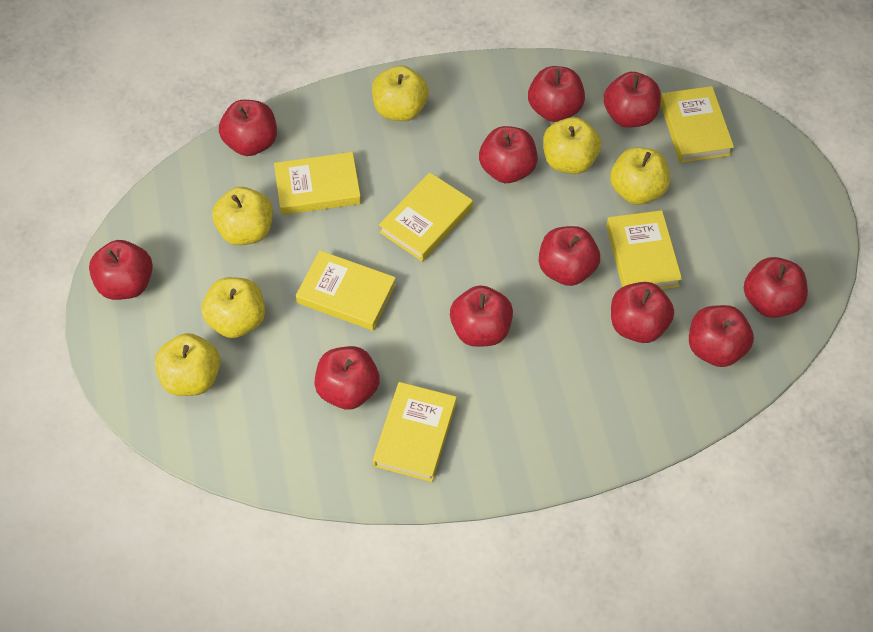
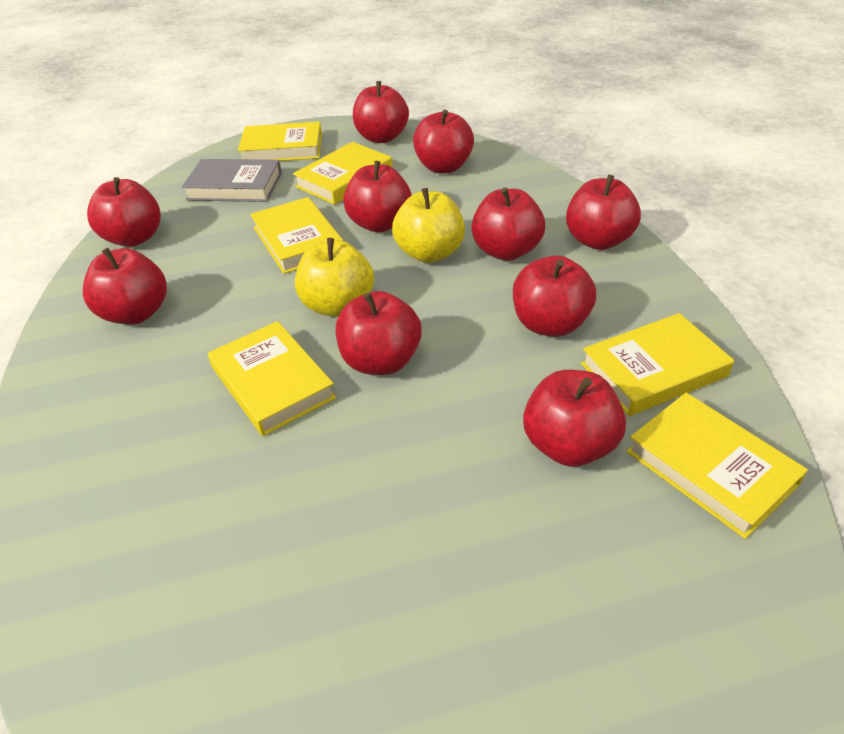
grey book: none = 0 -> [182,159,282,202] = 1
red apple: [89,240,153,300] [219,100,277,156] [314,346,379,410] [450,285,513,347] [479,126,538,183] [528,66,585,122] [539,226,600,286] [603,72,661,128] [611,282,674,343] [689,305,754,367] [744,257,808,318] = 11 -> [83,248,167,325] [87,177,161,247] [336,291,422,375] [343,161,412,232] [353,81,409,143] [413,110,474,173] [471,187,545,261] [513,256,596,337] [523,370,626,467] [566,175,641,250] = 10
yellow apple: [155,333,221,396] [202,277,265,338] [212,187,273,245] [372,65,429,121] [543,117,601,174] [610,147,670,205] = 6 -> [295,238,374,317] [392,188,465,263] = 2

